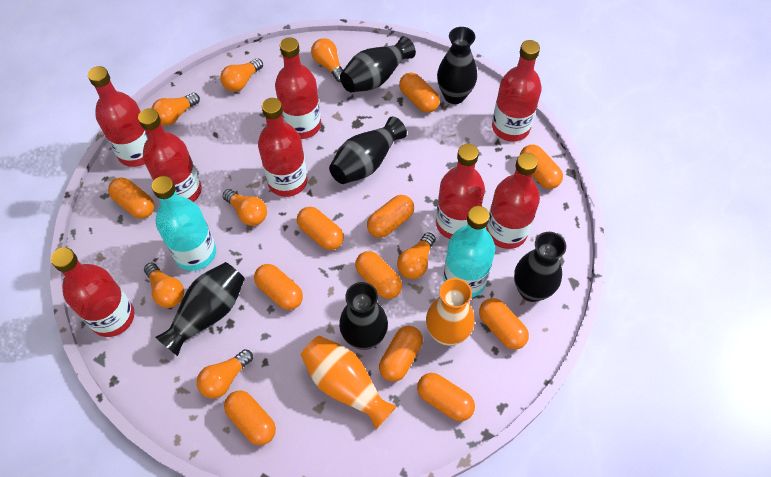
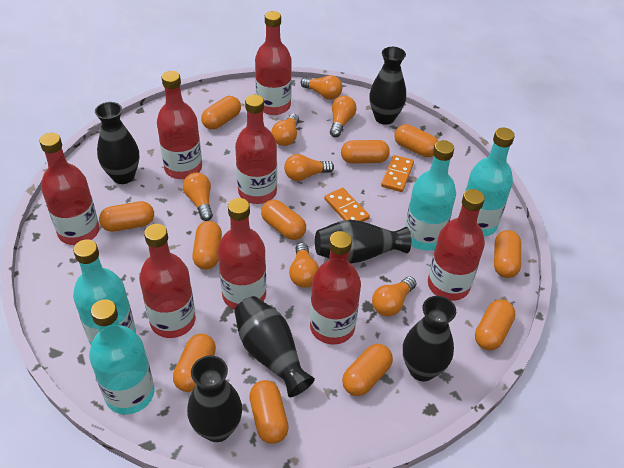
orange domino: none = 0 -> [324,187,370,222] [381,155,414,192] = 2
orange vase: [301,336,397,429] [426,278,474,346] = 2 -> none = 0
turquoise bottle: [152,176,216,271] [443,206,495,298] = 2 -> [73,239,136,345] [89,299,154,415] [405,140,456,250] [459,128,515,237] = 4

